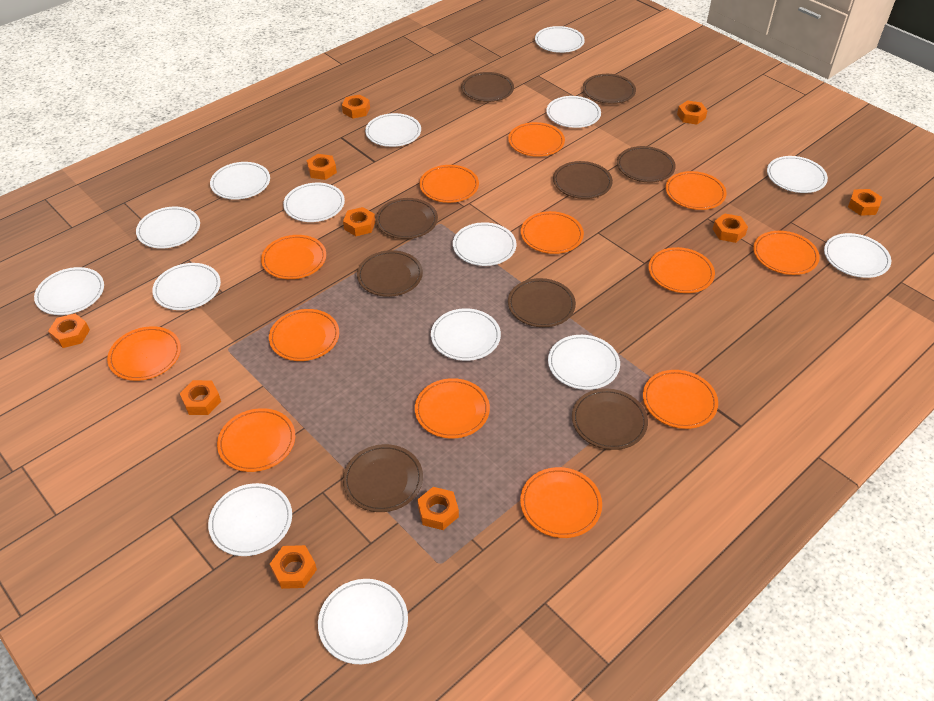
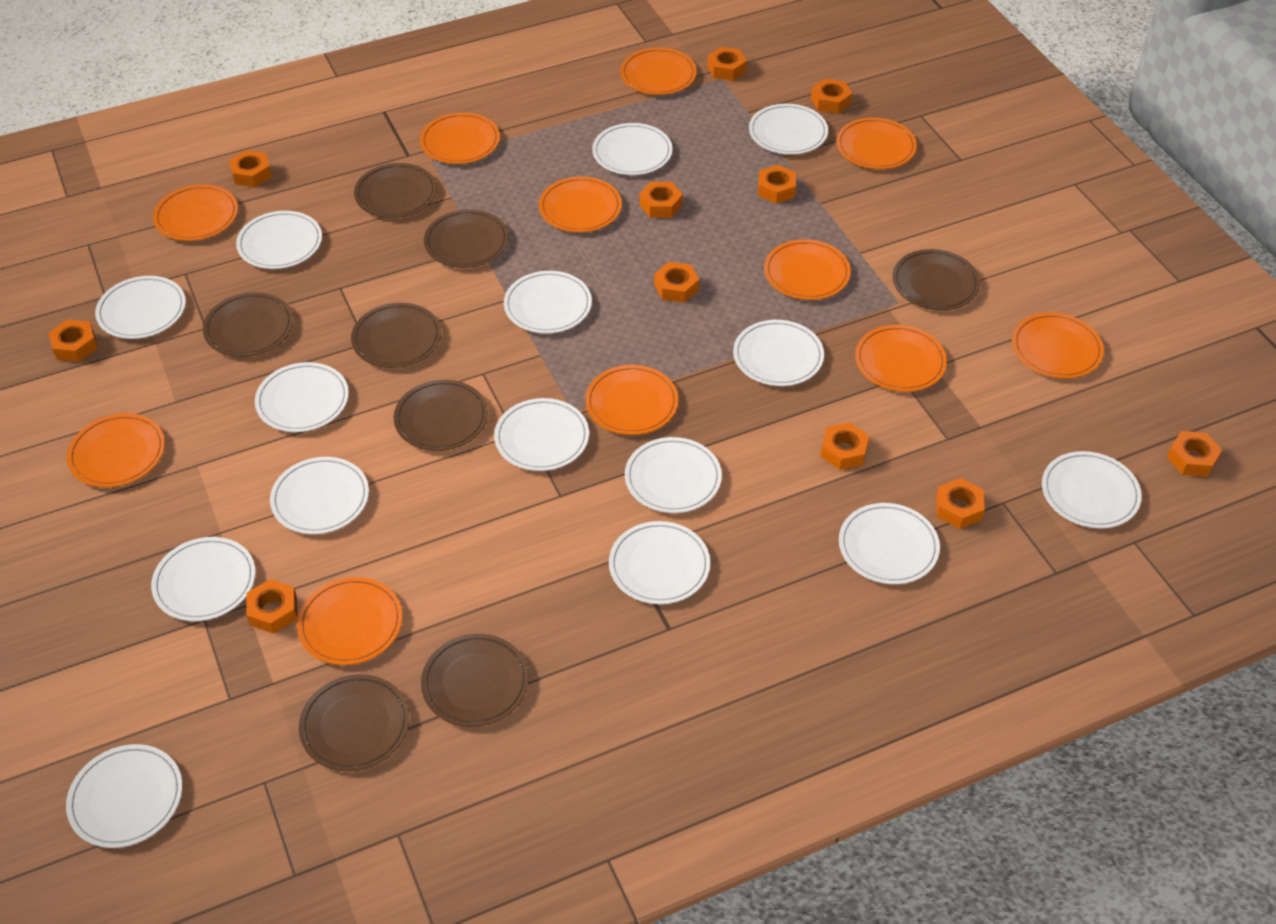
brown plate: [343,444,423,512] [357,250,423,297] [376,198,438,239] [461,72,514,102] [508,278,576,327] [553,161,613,199] [572,389,648,450] [583,74,636,104] [617,146,676,182] = 9 -> [203,292,293,357] [299,674,409,771] [351,303,441,368] [354,163,437,218] [394,380,488,451] [421,634,529,727] [424,209,509,268] [892,249,980,310] = 8
orange nut: [48,314,90,348] [180,380,221,415] [270,545,317,589] [307,154,337,180] [342,95,370,119] [343,207,375,236] [417,487,459,530] [677,100,708,124] [713,213,748,243] [848,189,882,216] = 10 -> [49,320,98,362] [229,150,272,187] [246,579,297,634] [639,182,683,218] [654,262,699,303] [707,47,747,81] [758,165,796,204] [811,79,852,114] [821,423,869,470] [936,478,985,529] [1167,431,1222,477] = 11
orange plate: [107,326,181,381] [217,408,295,472] [261,235,326,279] [269,309,339,361] [415,378,490,438] [419,165,479,203] [508,122,565,157] [520,467,602,538] [521,211,584,254] [643,370,718,429] [648,247,715,293] [666,171,727,210] [753,231,820,275] = 13 -> [67,413,165,487] [153,184,238,241] [297,577,402,665] [420,112,500,164] [539,176,622,232] [585,365,679,435] [620,48,697,95] [764,239,851,300] [836,117,917,169] [855,325,947,392] [1012,313,1104,379] = 11

